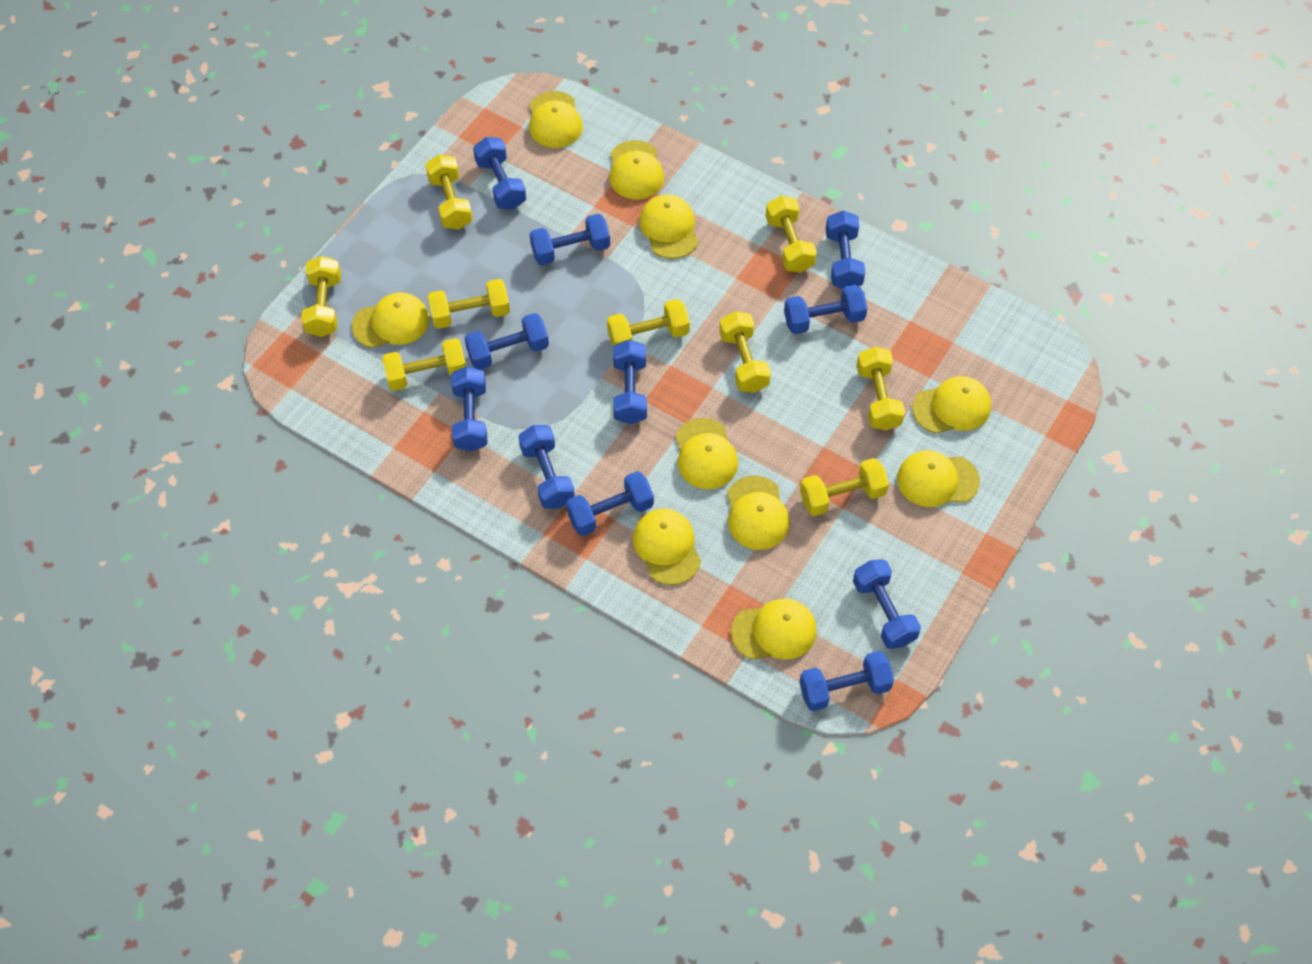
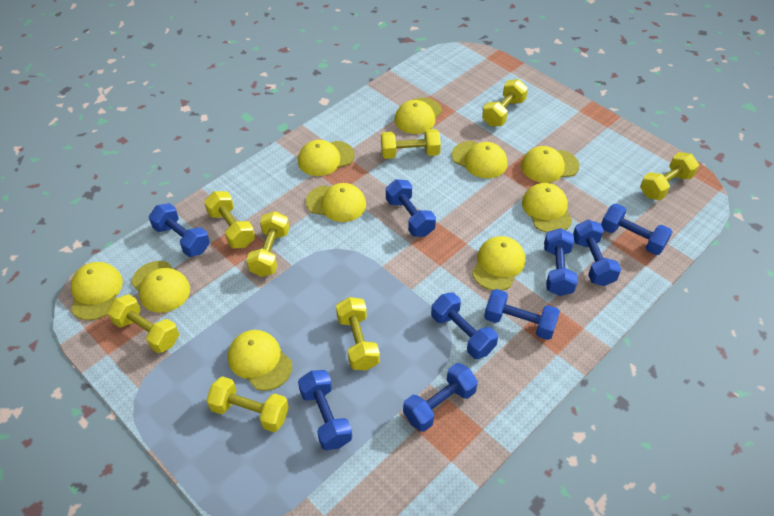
blue dumbbell: [451,366,488,451] [465,313,549,370] [473,137,526,210] [518,425,575,509] [530,214,610,265] [566,471,654,536] [613,340,647,424] [784,284,867,334] [799,651,894,711] [826,211,865,289] [853,559,921,649] = 11 -> [149,203,210,257] [298,370,352,450] [386,179,436,237] [403,363,478,432] [431,292,498,359] [484,289,560,340] [544,228,578,296] [573,220,621,286] [601,203,672,255] = 9
yellow dumbbell: [301,256,341,337] [382,338,466,391] [425,154,473,230] [428,279,510,329] [607,299,690,346] [719,311,771,393] [766,196,817,273] [800,458,889,516] [857,347,905,431] = 9 -> [107,294,179,353] [204,191,255,248] [206,376,289,432] [246,211,289,277] [336,297,380,370] [381,129,441,159] [482,79,528,126] [640,152,699,200] = 8

